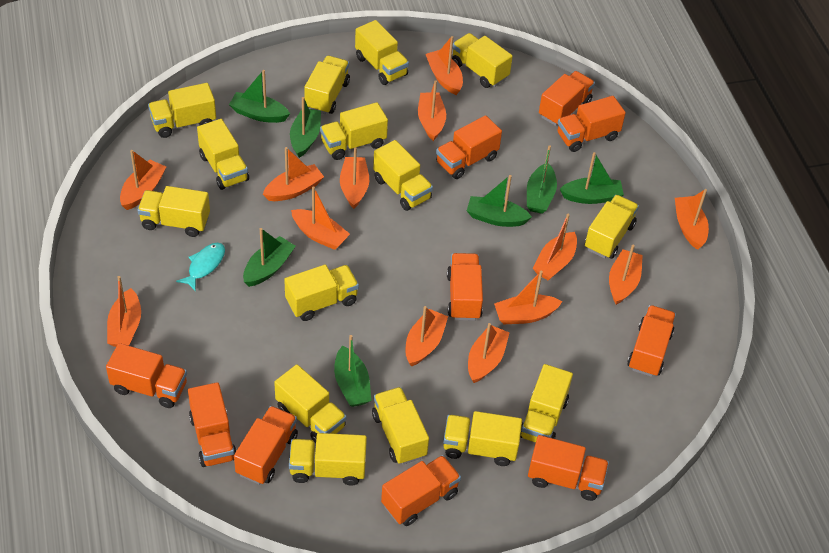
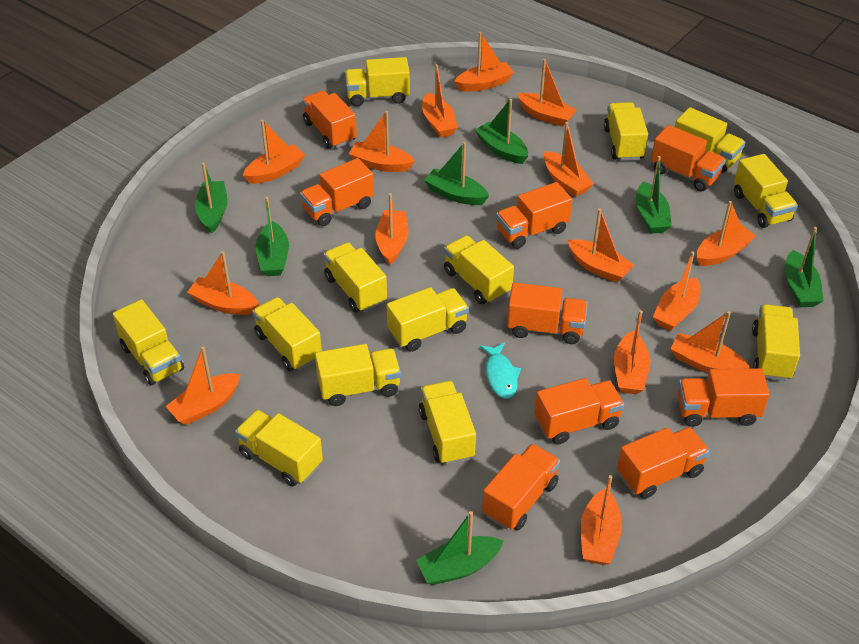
orange boat: [107,276,141,347] [120,150,166,210] [263,147,324,201] [291,186,350,250] [340,147,369,209] [406,306,448,367] [418,80,446,141] [425,36,463,95] [468,323,510,383] [494,271,563,324] [533,214,577,281] [609,245,643,305] [675,189,709,250] = 13 -> [165,346,241,425] [187,251,259,315] [243,120,305,184] [349,111,415,172] [375,193,409,265] [422,64,458,138] [454,32,514,92] [518,59,577,127] [544,122,594,197] [568,209,634,283] [580,475,622,565] [614,310,650,394] [653,251,701,331] [670,311,750,373] [697,201,756,266] = 15
orange truck: [106,343,187,408] [188,382,237,467] [234,406,298,485] [381,455,461,526] [436,115,502,179] [447,253,483,321] [528,435,609,501] [539,71,595,126] [557,96,626,152] [627,305,676,377] = 10 -> [300,158,374,226] [302,91,357,149] [482,443,560,531] [496,182,572,249] [507,283,588,344] [535,378,624,444] [617,427,710,499] [651,125,726,192] [677,368,770,427] = 9
yellow truck: [137,186,210,237] [148,83,216,138] [197,119,249,190] [274,364,347,443] [284,264,359,321] [289,433,367,486] [304,56,350,114] [320,102,388,160] [355,20,409,85] [372,387,429,465] [373,140,433,211] [443,411,522,466] [452,33,513,88] [520,364,573,443] [585,195,639,259] = 15 -> [113,299,184,386] [235,410,323,486] [252,297,322,371] [315,344,401,406] [323,242,387,313] [345,57,410,107] [387,287,469,352] [419,381,476,465] [444,235,514,304] [604,102,648,161] [675,107,745,173] [734,154,798,228] [752,304,800,381] = 13

